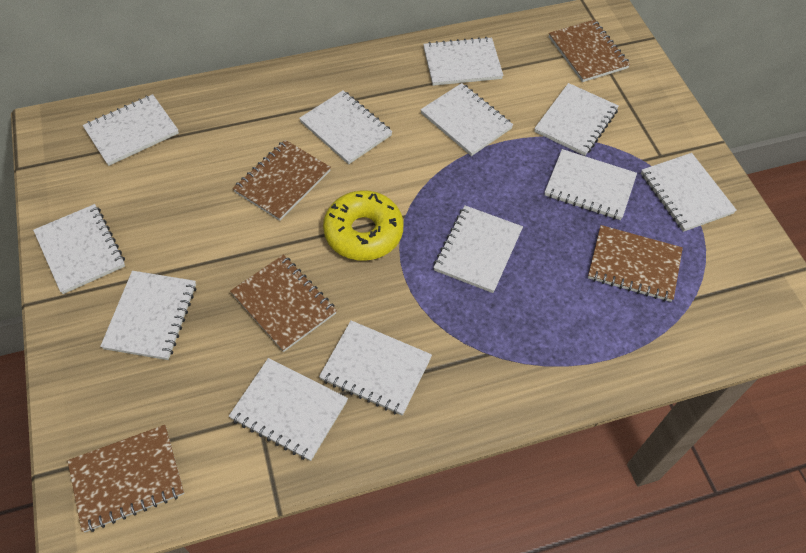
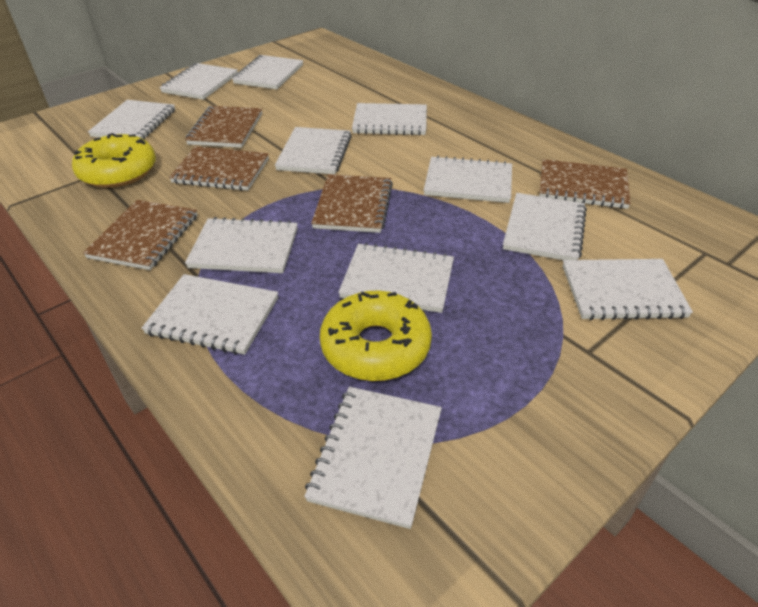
yellow donut: [323,190,403,261] = 1 -> [72,133,156,188] [320,290,432,381] = 2

